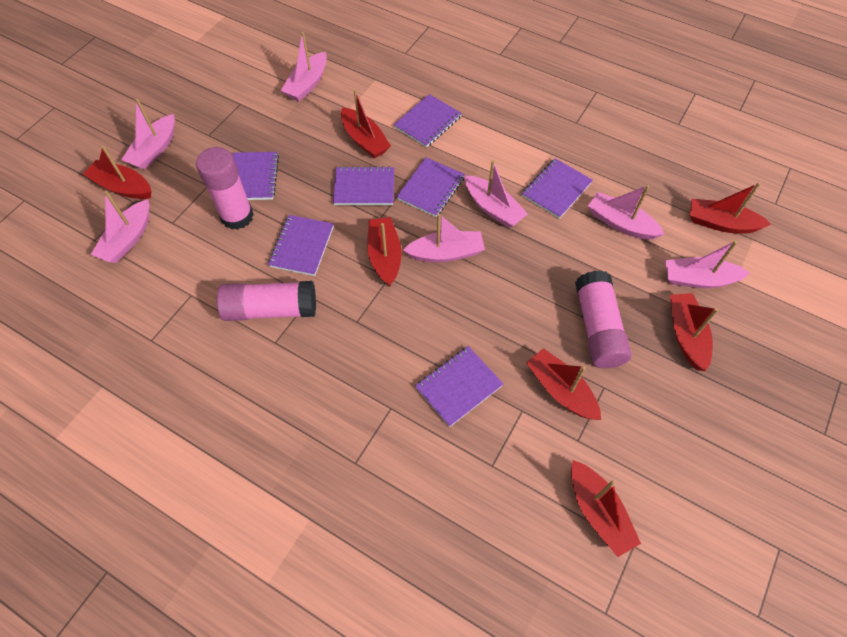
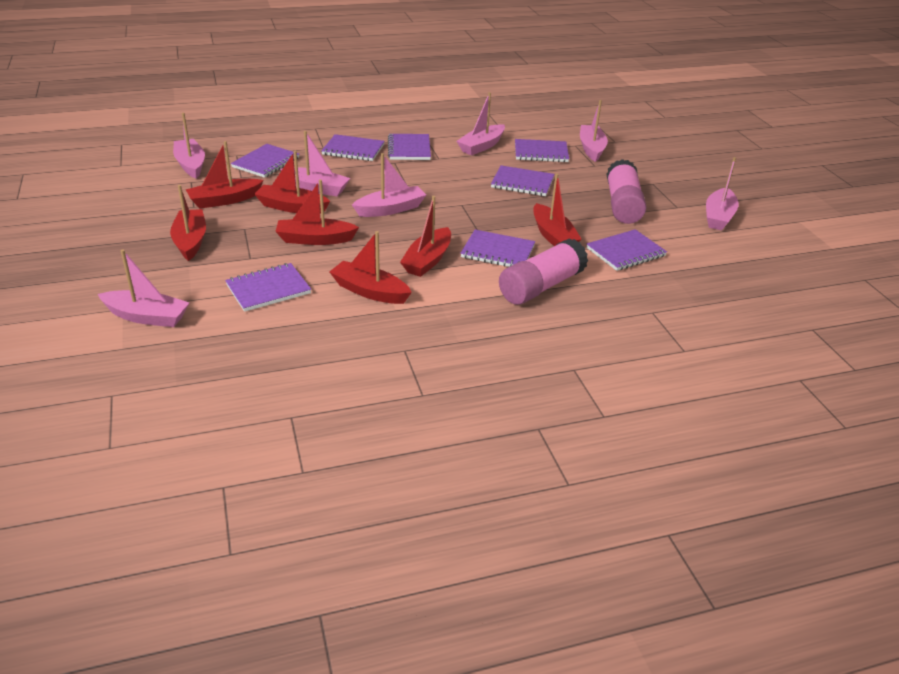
pink glue stick: [196,147,254,230] [217,281,316,321] [575,270,632,368] = 3 -> [499,238,588,305] [606,159,646,224] = 2
purple notebook: [233,152,279,200] [268,215,334,276] [333,166,394,205] [394,94,462,148] [396,157,465,217] [415,346,503,427] [522,158,593,219] = 7 -> [225,263,311,312] [231,144,299,178] [321,134,385,161] [388,134,431,160] [460,229,535,267] [491,165,554,196] [515,139,569,162] [586,229,667,271] = 8

